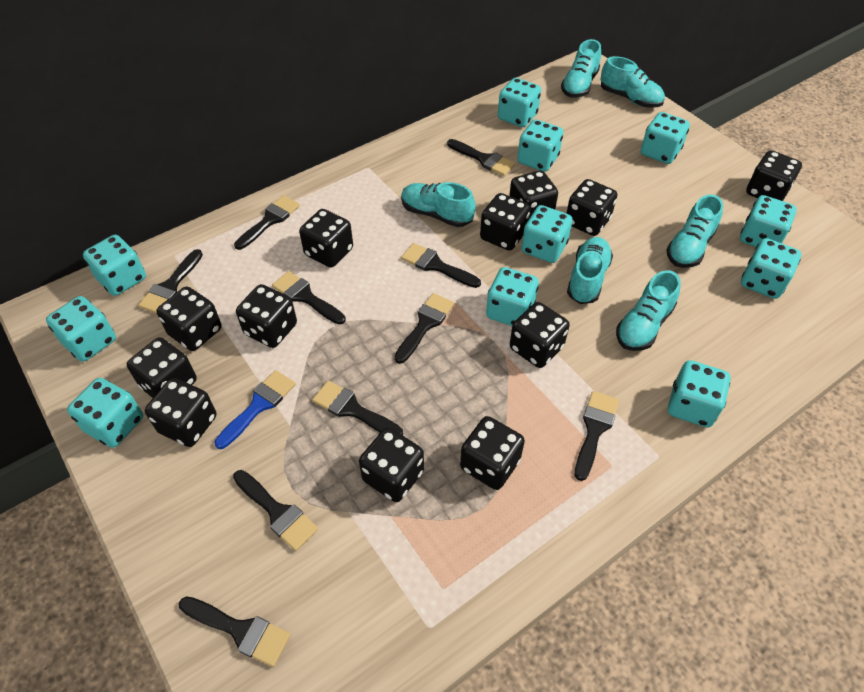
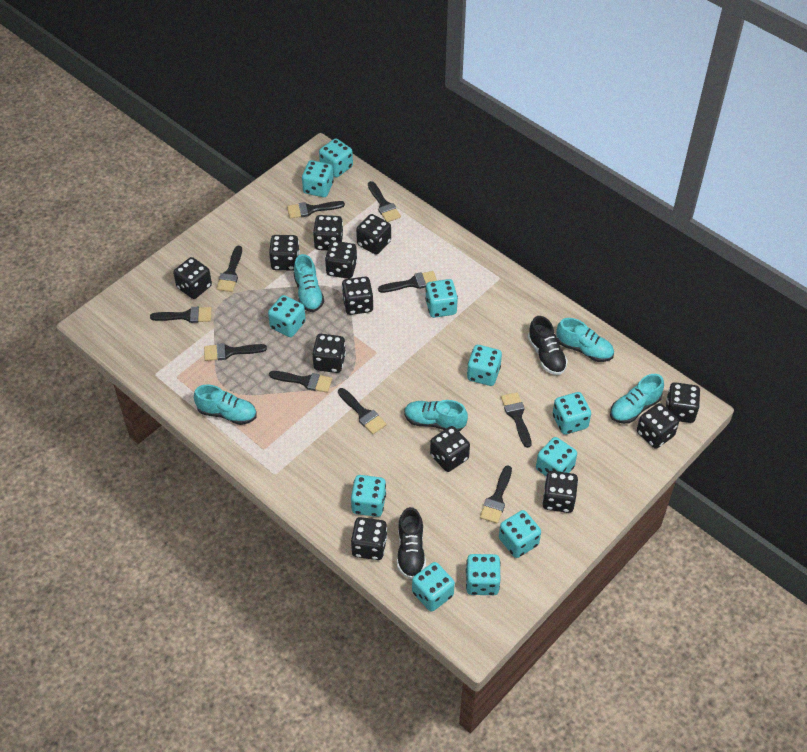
black shoe: none = 0 -> [397,507,426,579] [528,316,568,375] = 2
blue brush: [214,370,296,449] = 1 -> none = 0
turquoise shoe: [401,182,476,227] [561,39,601,98] [567,237,613,304] [601,56,665,108] [616,270,681,351] [667,194,723,268] = 6 -> [194,384,257,425] [294,254,324,312] [404,400,468,431] [556,318,614,362] [610,374,664,424] = 5

